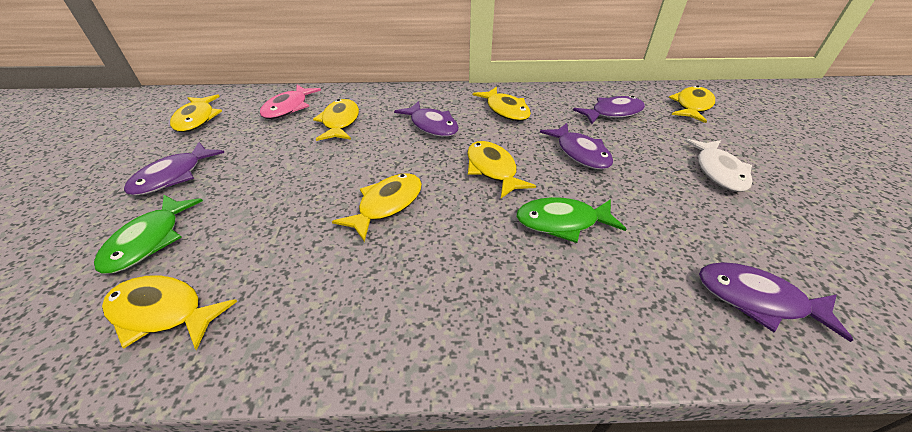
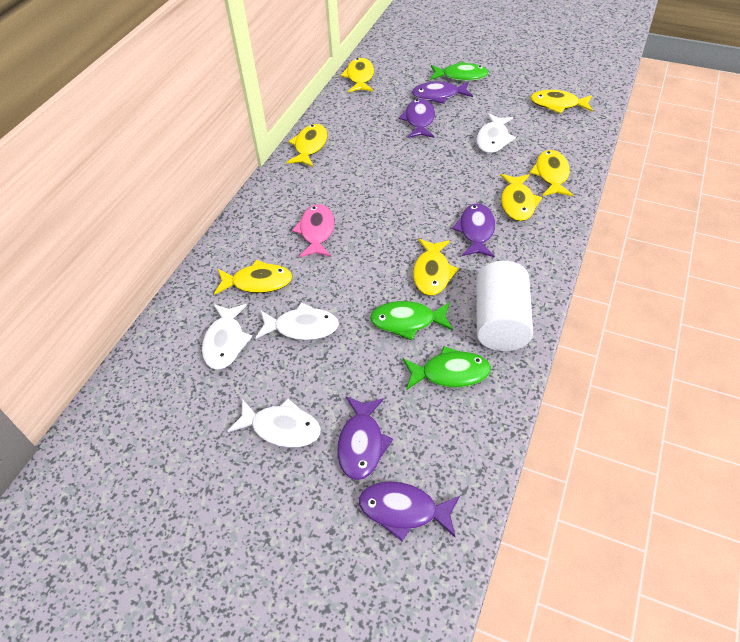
green fish: [94,195,203,274] [516,197,626,243] = 2 -> [370,301,453,340] [403,346,491,390] [430,62,489,81] = 3
white cylinder: none = 0 -> [476,261,533,351] = 1
white fish: [684,139,752,192] = 1 -> [202,304,253,370] [227,399,321,448] [256,302,339,340] [476,113,516,153] = 4

